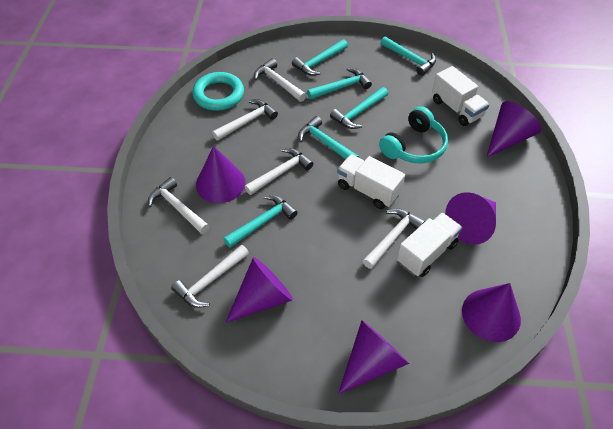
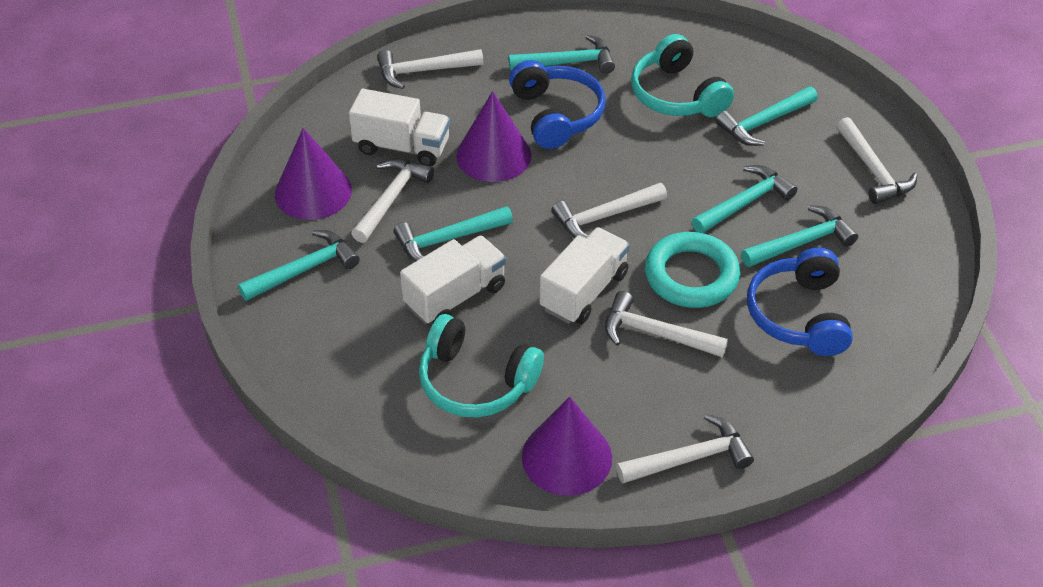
blue headphones: none = 0 -> [509,60,606,149] [747,247,853,356] = 2
purple cone: [196,146,245,203] [225,257,293,323] [338,320,409,394] [445,192,496,244] [462,283,521,342] [486,101,542,158] = 6 -> [275,128,352,220] [456,91,531,182] [522,397,612,496] = 3
turquoise headphones: [379,106,448,164] = 1 -> [419,314,544,417] [631,34,734,117] = 2

